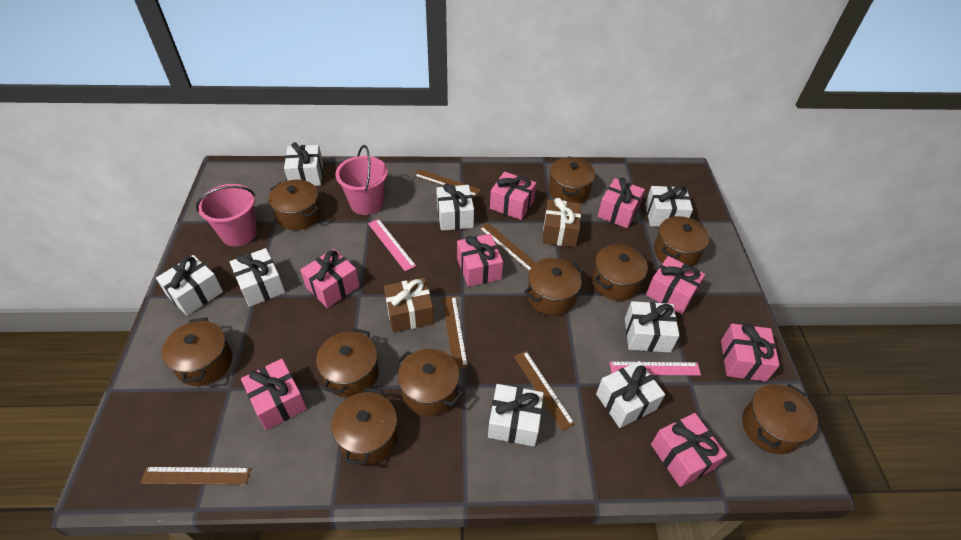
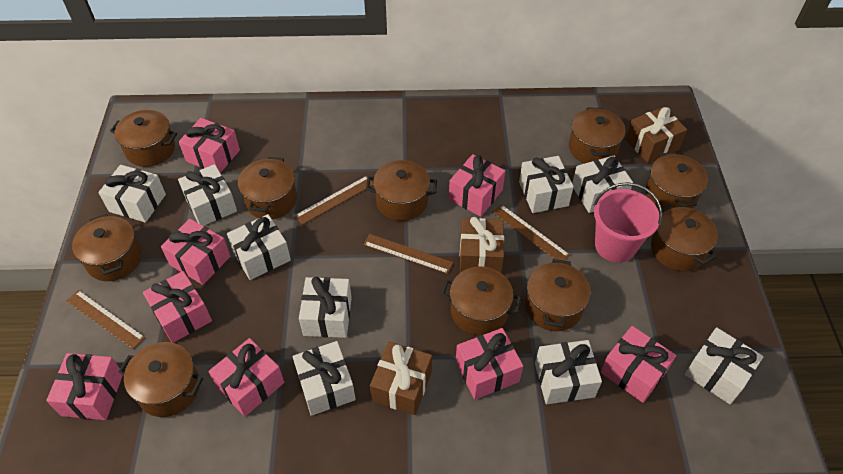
brown gift: [384,278,434,333] [542,198,581,247] = 2 -> [370,342,432,415] [460,217,504,273] [626,107,687,163] = 3
brown ruler: [141,467,251,485] [414,169,481,197] [442,296,468,368] [479,223,536,271] [514,351,575,431] = 5 -> [67,290,145,349] [295,176,373,225] [363,234,453,274] [492,204,570,261] = 4
pink bucket: [196,184,257,246] [335,145,388,215] = 2 -> [593,182,662,263] = 1
pink ruler: [368,219,416,271] [610,362,701,376] = 2 -> none = 0
white gift: [156,255,223,316] [230,248,285,307] [284,142,323,186] [436,183,474,231] [488,384,544,447] [596,361,665,428] [625,301,680,352] [645,185,693,227] = 8 -> [98,165,166,222] [178,164,237,226] [227,214,291,280] [293,341,356,416] [299,277,352,338] [519,156,574,213] [535,340,602,404] [572,156,633,213] [685,327,764,404] = 9

